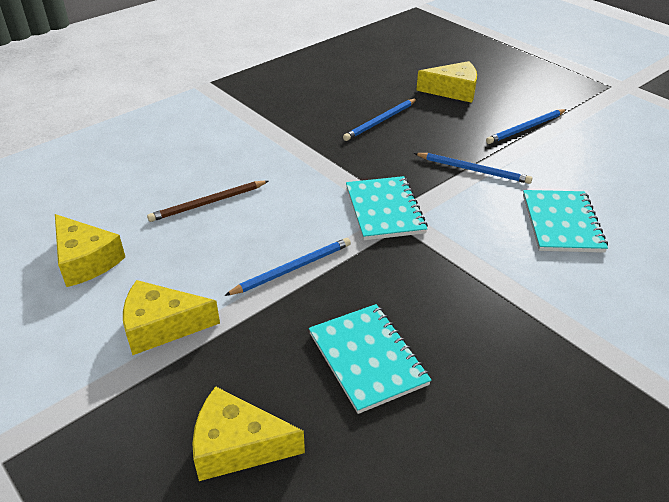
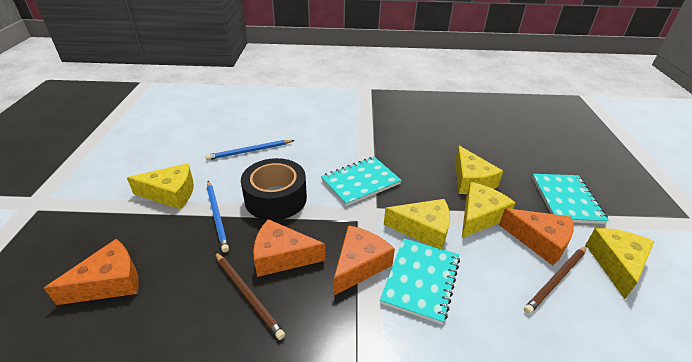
black tape: none = 0 -> [241,158,307,220] = 1
blue pencil: [224,238,351,296] [343,98,417,141] [414,153,532,184] [486,109,567,144] = 4 -> [205,140,294,160] [207,181,229,253] = 2
brown pencil: [147,181,268,222] = 1 -> [215,252,285,340] [524,246,587,314] = 2
orange cheese: none = 0 -> [44,239,139,305] [253,219,325,277] [334,225,395,295] [499,208,573,266] = 4
yellow cheese: [55,214,125,287] [123,280,220,355] [192,386,305,481] [416,61,477,103] = 4 -> [127,163,194,209] [384,199,450,249] [455,146,503,194] [462,182,515,238] [586,228,654,299] = 5

